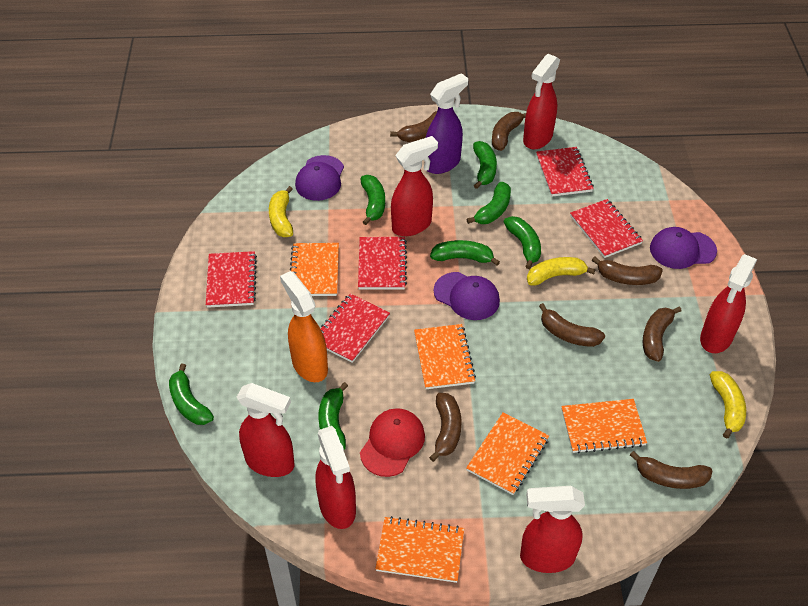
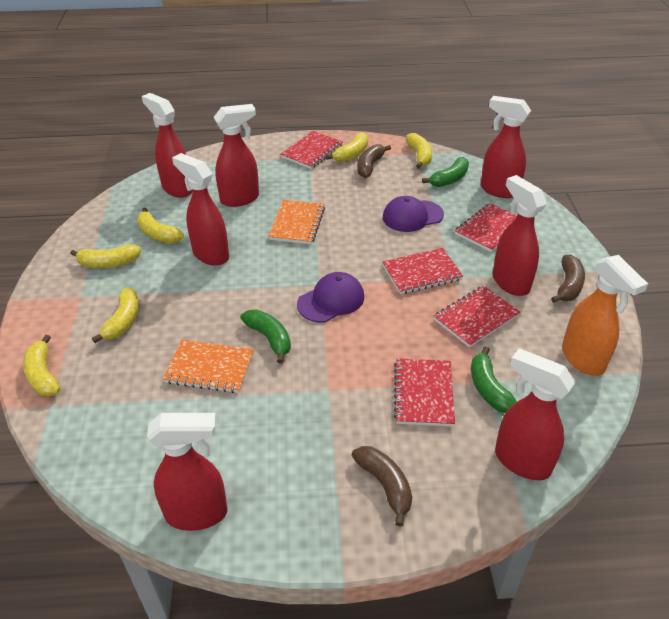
brown banana: [390,111,437,142] [429,393,462,462] [492,112,526,151] [539,303,605,347] [592,257,663,285] [630,451,712,489] [643,307,681,362] = 7 -> [351,446,412,526] [357,144,391,178] [551,255,585,303] = 3
green banana: [169,363,214,425] [318,382,348,449] [361,175,385,225] [430,240,500,266] [467,182,511,224] [473,141,497,189] [504,216,541,269] = 7 -> [240,309,291,363] [422,157,469,187] [471,346,517,413] = 3
orange notebook: [290,243,339,296] [375,516,464,583] [414,324,476,389] [466,412,549,495] [561,399,647,453] = 5 -> [163,340,254,393] [268,200,325,244] = 2
purple cap: [295,155,344,201] [434,272,500,320] [650,227,717,269] = 3 -> [297,272,364,323] [383,196,444,232] = 2
purple spray bottle: [426,73,468,174] = 1 -> none = 0
red cap: [360,408,425,477] = 1 -> none = 0
red spray bottle: [237,383,295,477] [315,426,356,529] [391,136,438,236] [520,486,585,573] [523,54,560,149] [700,254,757,353] = 6 -> [142,93,193,198] [147,413,228,531] [172,153,229,266] [214,104,259,207] [481,96,531,198] [493,175,547,296] [495,348,576,480] = 7
yellow banana: [269,186,293,237] [527,257,595,286] [710,371,746,439] = 3 -> [23,335,60,397] [70,244,141,268] [92,288,139,343] [137,207,184,243] [326,132,368,162] [405,133,432,169] = 6

